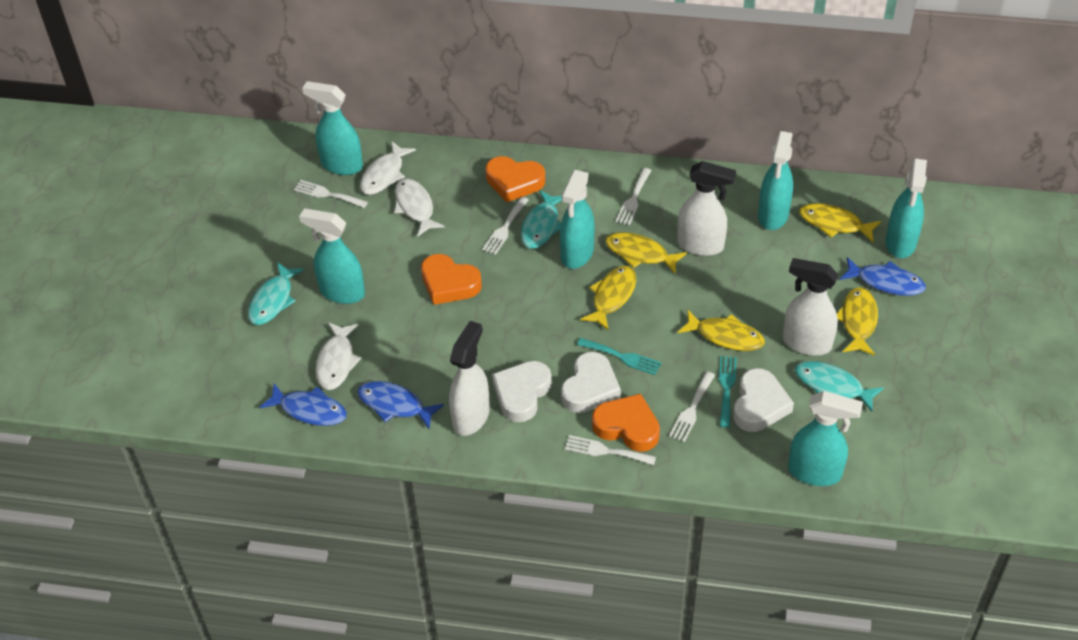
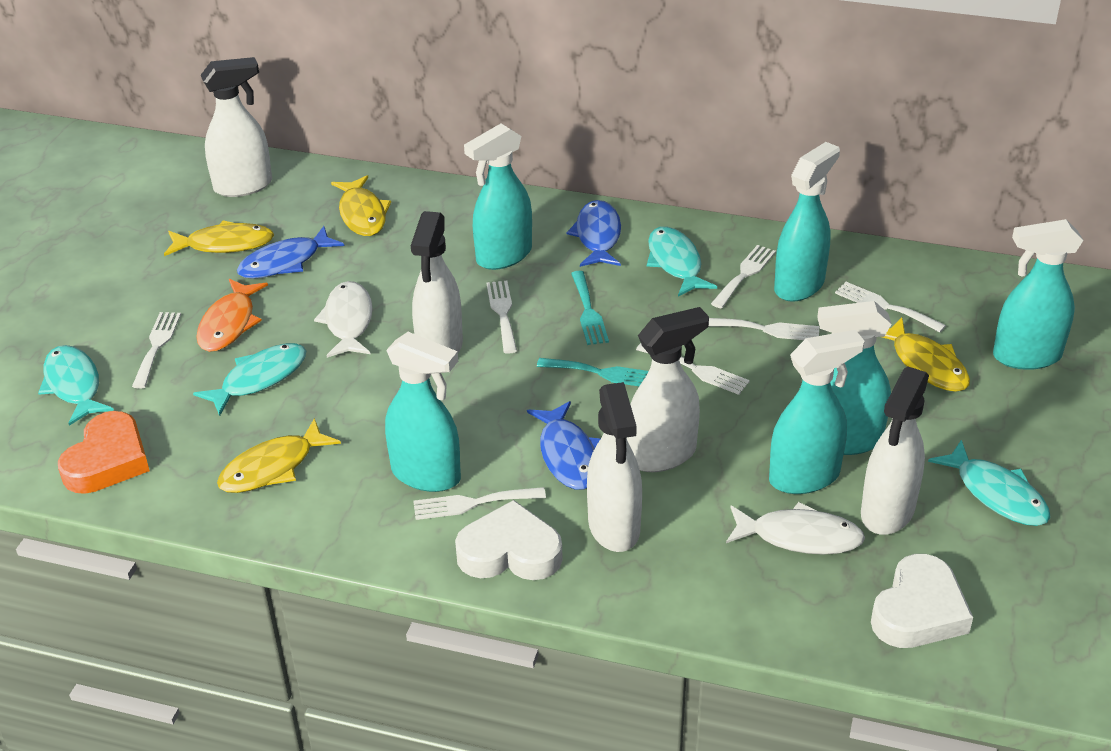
orange fish: none = 0 -> [196,279,268,352] = 1
orange heart: [421,254,482,305] [486,156,545,202] [592,394,660,452] = 3 -> [58,411,150,494] = 1
turquoise fish: [248,262,304,325] [521,190,562,249] [795,361,884,412] = 3 -> [38,345,114,426] [193,343,306,416] [647,227,717,297] [928,440,1051,526] = 4
white fish: [316,322,362,390] [360,141,416,195] [394,178,445,237] = 3 -> [314,281,373,358] [726,502,865,555] = 2
white fork: [293,180,368,208] [482,197,529,255] [565,435,656,465] [615,168,652,226] [669,372,715,442] = 5 -> [132,312,181,389] [413,487,546,520] [486,281,517,354] [636,343,750,395] [709,318,820,340] [711,245,776,308] [835,282,946,332] = 7
white heart: [492,361,552,422] [561,352,621,413] [733,368,794,432] = 3 -> [455,500,563,580] [871,554,973,648] = 2
white spray bottle: [449,321,490,436] [677,161,736,256] [783,258,838,356] = 3 -> [201,57,272,197] [411,211,463,353] [587,382,642,552] [627,307,709,472] [861,367,929,535] = 5
yellow fish: [580,266,636,331] [605,232,687,275] [678,310,765,351] [799,203,881,242] [837,287,878,356] = 5 -> [164,220,274,256] [217,418,341,493] [331,175,391,236] [883,318,970,392] = 4

